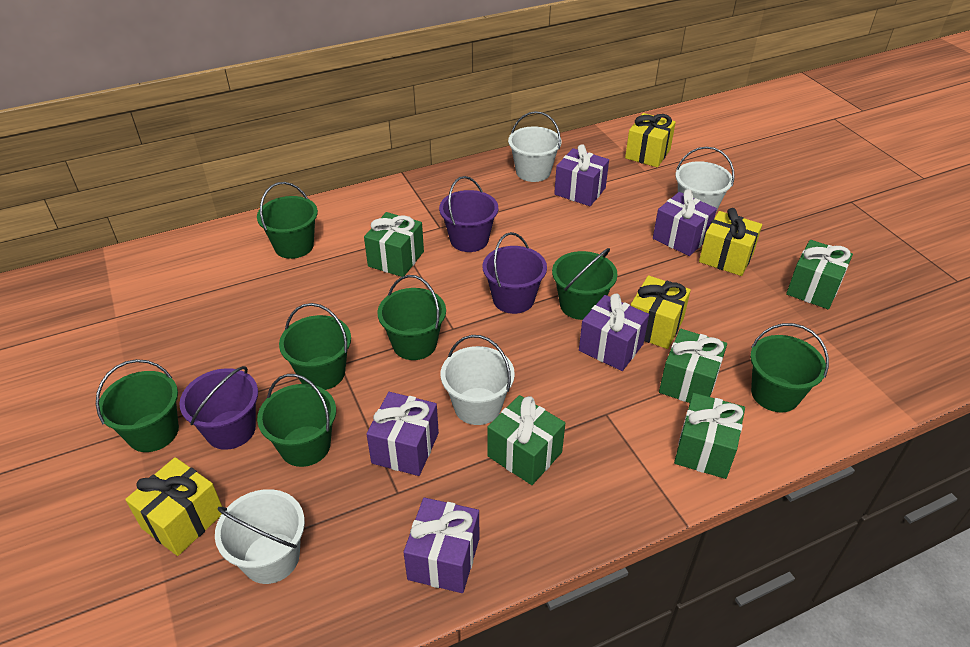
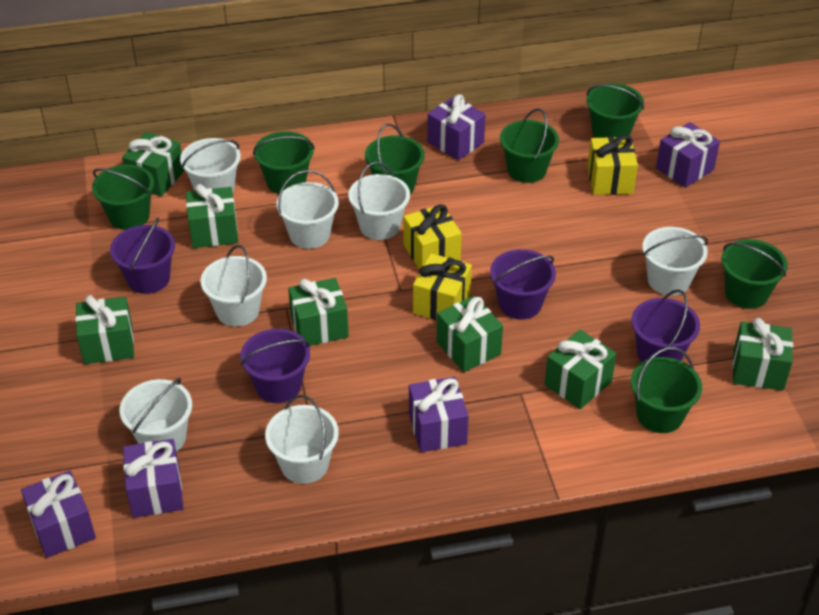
green gift: [364,212,424,277] [487,395,565,485] [659,329,727,403] [674,393,745,479] [786,240,853,309] = 5 -> [75,295,134,364] [122,132,184,197] [186,184,238,248] [288,278,349,346] [437,296,503,372] [544,330,616,409] [732,318,793,391] = 7
purple bucket: [179,366,258,450] [439,176,498,252] [483,232,547,314] = 3 -> [110,217,175,294] [240,329,310,403] [490,249,556,320] [631,289,700,362] = 4
white bucket: [215,489,305,584] [441,335,515,425] [508,111,562,182] [675,147,734,211] = 4 -> [120,378,192,452] [180,138,241,192] [200,245,267,326] [265,395,339,484] [276,170,339,249] [348,162,410,240] [642,227,708,296] = 7
yellow gift: [125,457,222,556] [625,113,676,167] [631,275,691,349] [699,208,762,276] = 4 -> [403,204,462,270] [413,253,472,320] [587,135,638,195] = 3

